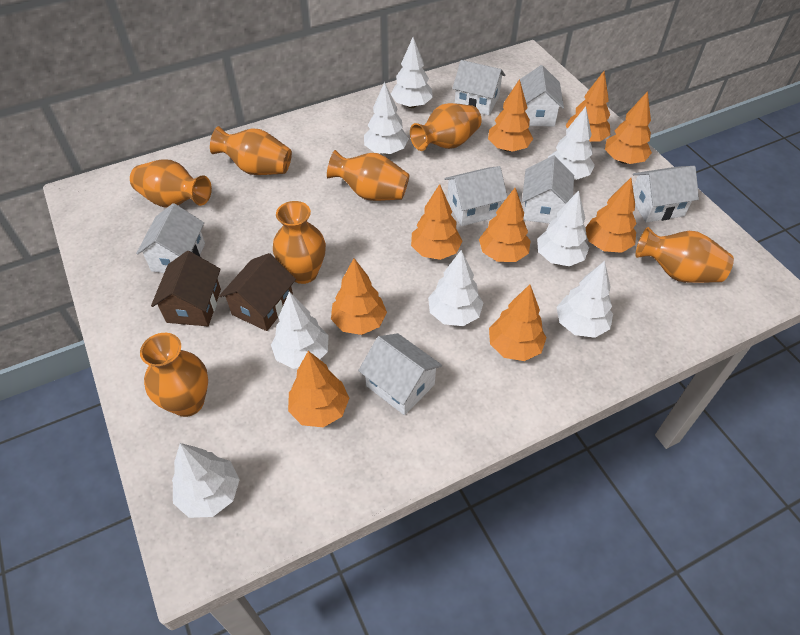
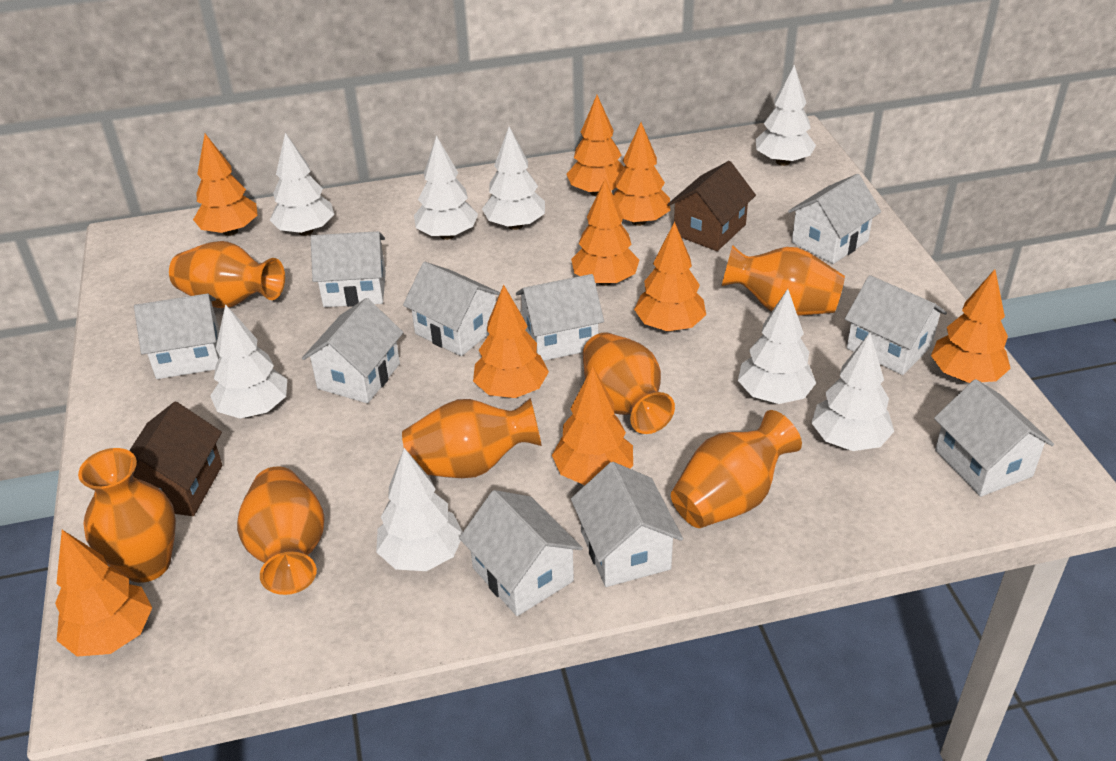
white house: [136,203,205,273] [358,333,442,415] [444,166,507,226] [452,60,505,115] [517,65,564,127] [522,156,574,224] [633,166,699,223] = 7 -> [134,294,220,379] [302,298,403,403] [311,231,386,307] [403,262,500,356] [459,490,583,616] [516,274,604,361] [571,462,683,587] [788,174,881,264] [845,275,947,375] [934,379,1054,497] = 10

